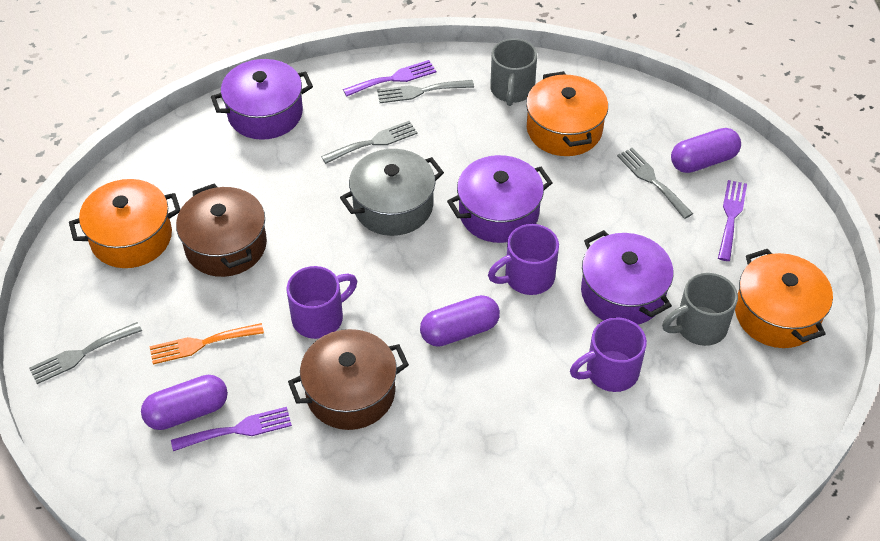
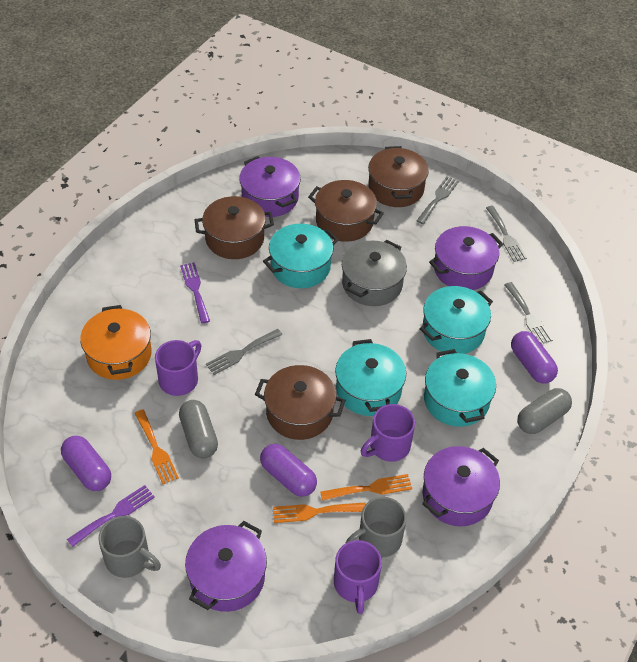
brown pot: [176,184,267,277] [288,329,409,430] = 2 -> [195,196,274,259] [255,365,346,440] [308,180,384,242] [368,146,429,207] = 4
grey capsule: none = 0 -> [179,400,218,458] [518,388,572,434] = 2
orange fork: [149,323,264,364] = 1 -> [134,409,179,484] [273,503,366,523] [320,474,412,501] = 3
orange pot: [69,179,180,268] [526,71,608,156] [735,249,833,348] = 3 -> [80,305,152,380] = 1
purple fork: [171,407,292,451] [343,60,436,97] [718,180,747,261] = 3 -> [67,485,155,547] [180,262,210,323] = 2
purple pot: [211,59,313,140] [447,155,553,243] [581,230,674,325] = 3 -> [185,521,267,612] [239,156,301,217] [422,446,500,526] [429,226,503,290] = 4
turquoise pot: none = 0 -> [263,224,338,288] [335,339,406,416] [420,286,493,354] [424,349,496,427] = 4

